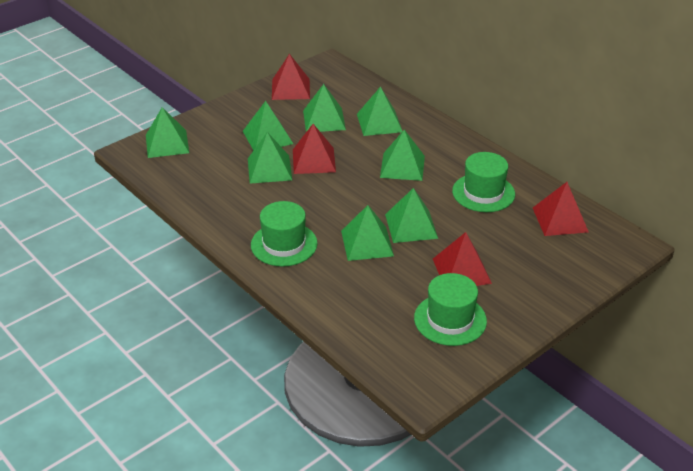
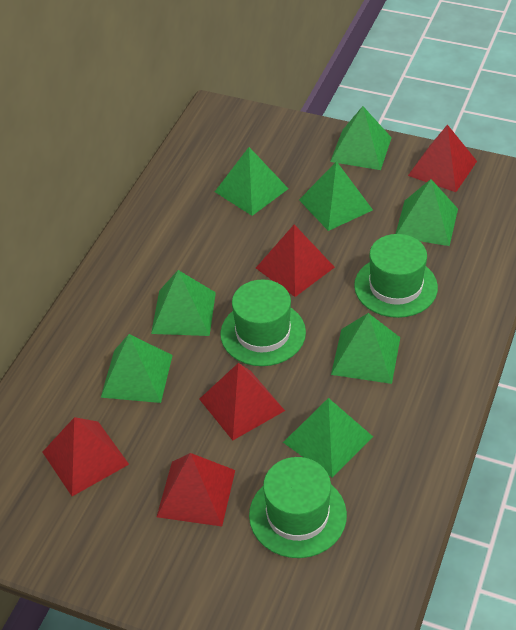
red pyramid: [272,54,310,100] [293,124,336,174] [433,232,492,286] [533,182,589,236] = 4 -> [43,417,129,496] [157,453,235,527] [199,363,285,440] [256,225,335,297] [408,125,477,192] = 5

